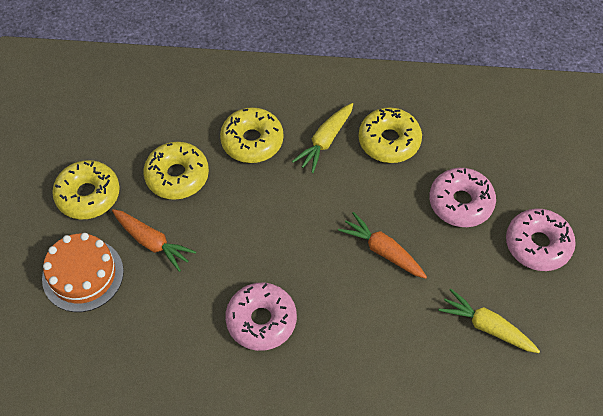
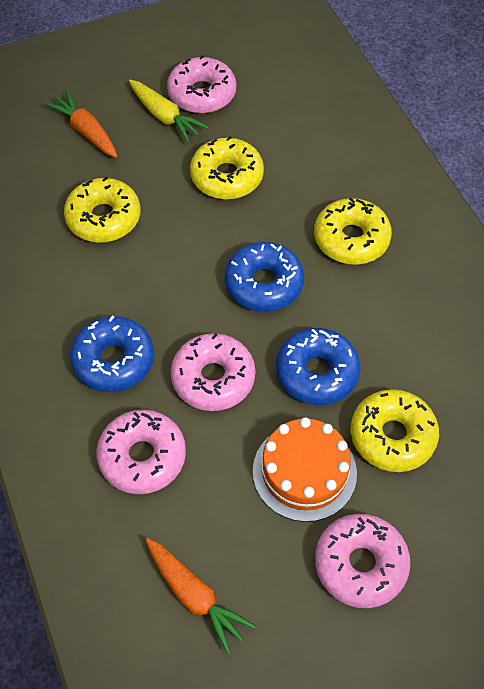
blue donut: none = 0 -> [70,315,154,392] [225,242,304,312] [276,328,361,405] = 3
pink donut: [225,283,297,351] [429,168,496,227] [506,208,576,271] = 3 -> [97,410,186,494] [167,55,236,113] [171,333,255,411] [315,514,411,608] = 4
yellow carrot: [292,103,353,173] [438,289,540,353] = 2 -> [129,80,208,142] = 1

